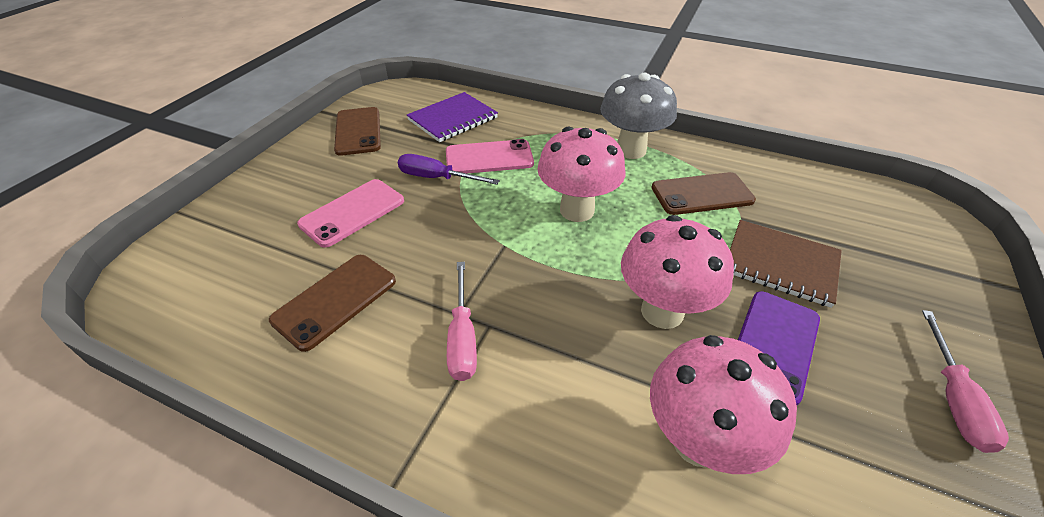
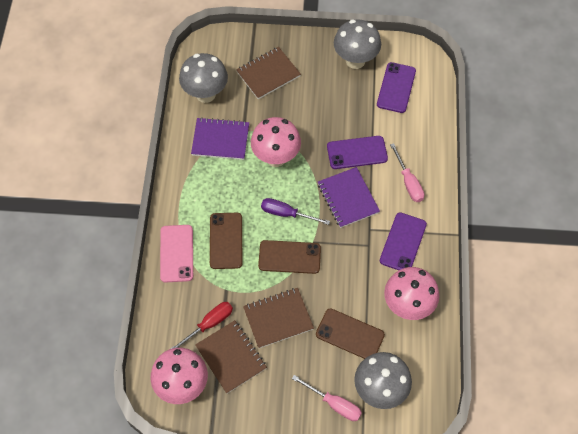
brown notebook: [730,220,842,308] = 1 -> [195,320,267,394] [236,47,301,99] [243,288,314,348] = 3
grey mushroom: [600,73,677,159] = 1 -> [179,53,228,103] [334,19,381,69] [354,352,412,409] = 3
pink phone: [297,179,404,248] [446,139,534,174] = 2 -> [160,225,193,283] = 1
purple notebook: [407,92,498,142] = 1 -> [191,117,249,160] [318,167,380,228] = 2
purple phone: [738,291,820,405] = 1 -> [327,136,388,169] [377,62,416,113] [380,212,427,270] = 3
red screwdriver: none = 0 -> [171,302,233,349] = 1

